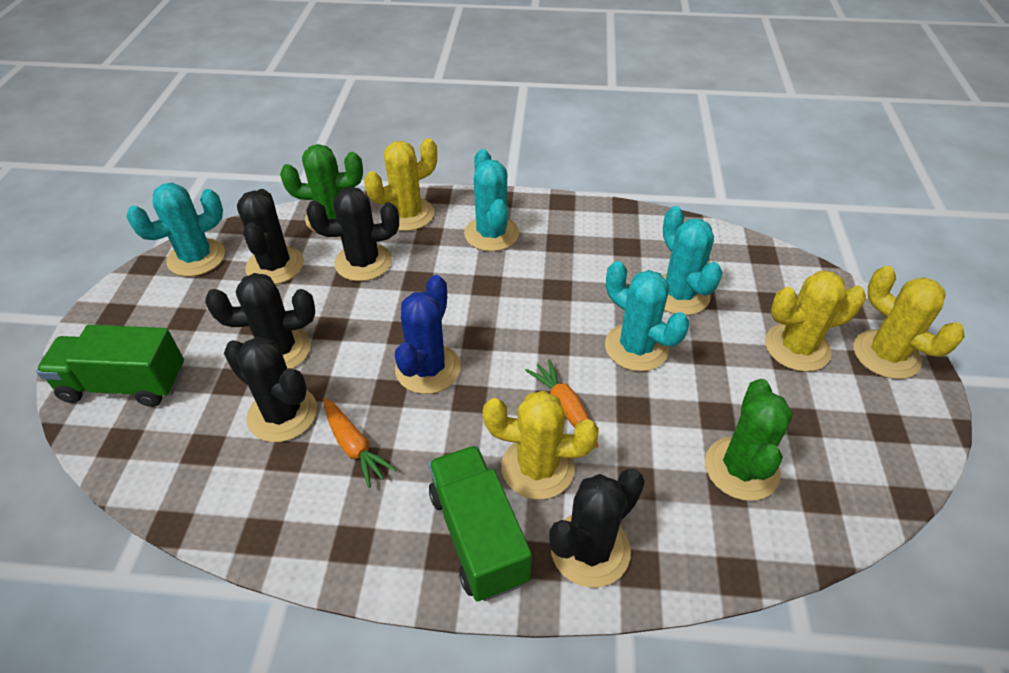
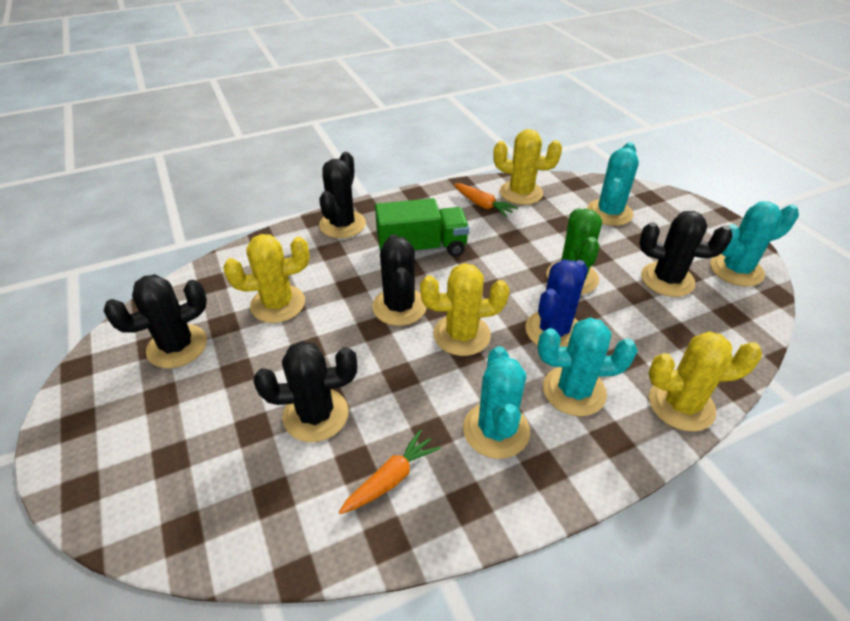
green cactus: [280,144,363,232] [705,379,793,501] = 2 -> [547,208,602,295] = 1
green truck: [36,325,184,407] [428,445,532,602] = 2 -> [375,198,469,256] = 1

